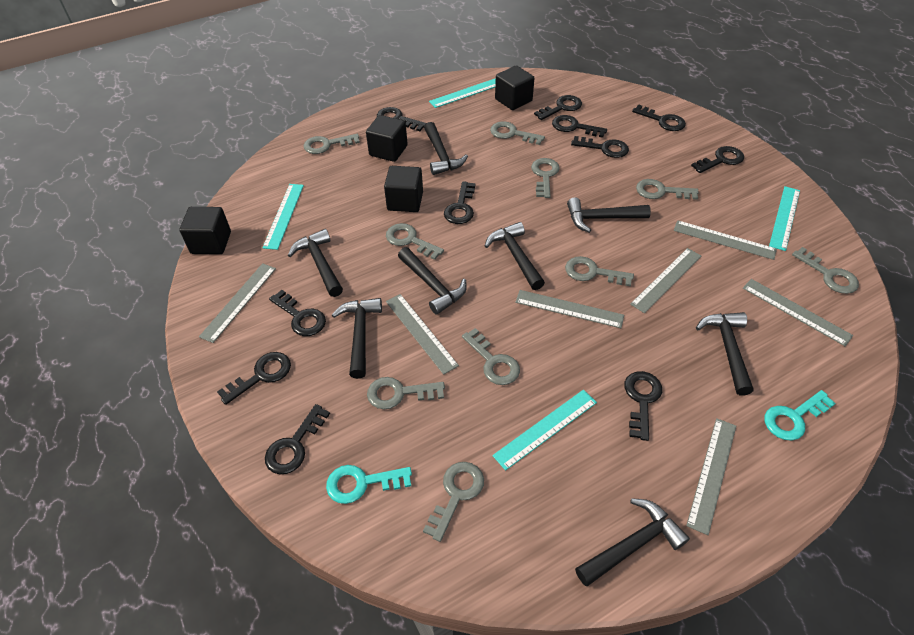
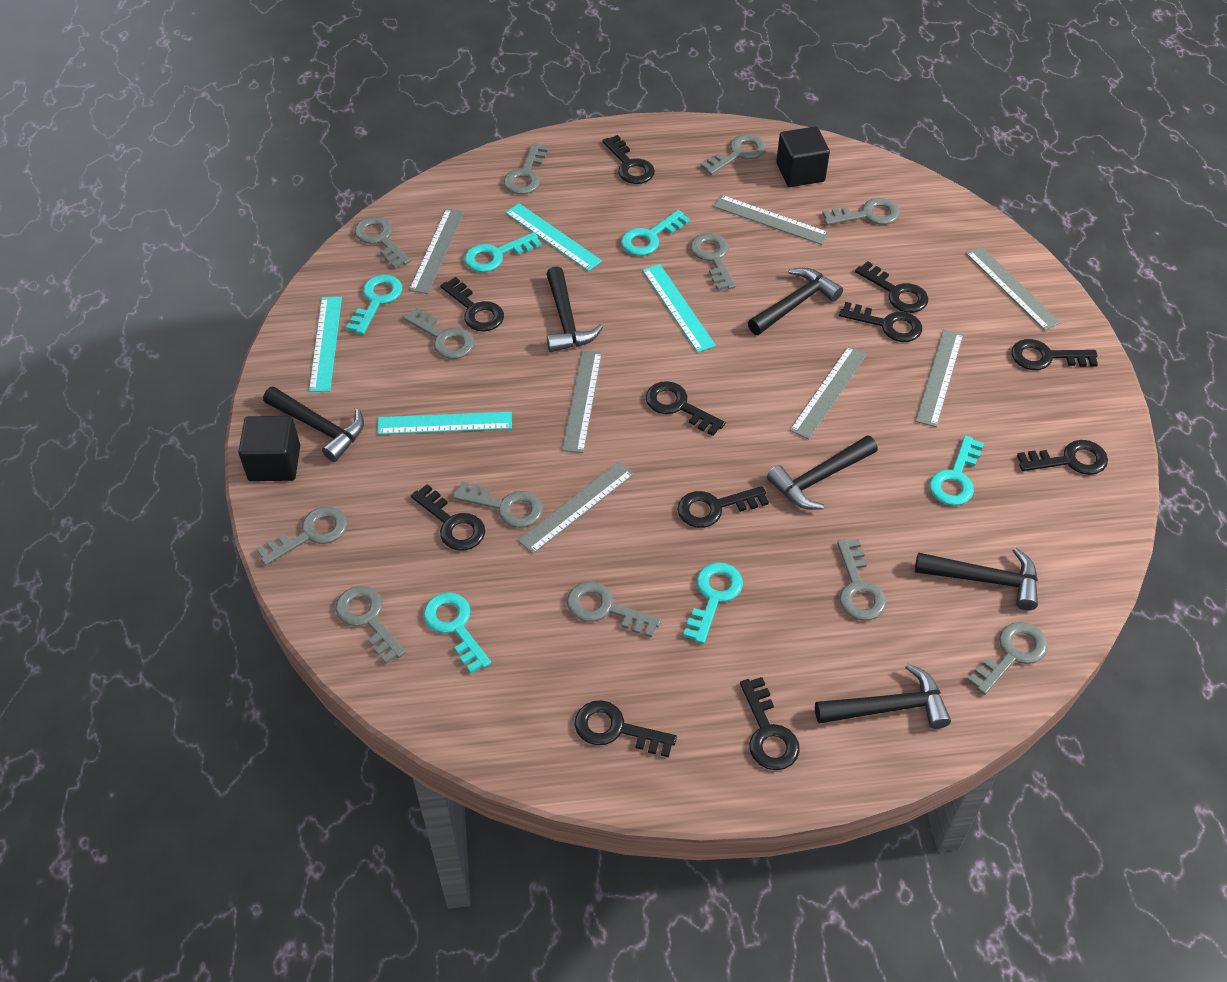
black cube: [179,207,231,254] [366,115,408,162] [384,166,423,212] [495,65,534,110] = 4 -> [238,416,300,481] [776,127,830,187] = 2
black hammer: [288,229,343,297] [332,298,382,379] [398,247,467,315] [424,122,468,175] [485,222,545,290] [567,197,651,233] [575,498,690,586] [696,312,754,395] = 8 -> [263,386,364,462] [547,266,603,352] [748,268,843,335] [767,435,878,510] [815,664,951,729] [915,548,1038,610] = 6
grey key: [304,134,360,154] [367,377,445,409] [386,223,444,260] [423,462,484,542] [462,328,520,385] [490,122,545,145] [531,158,560,198] [565,256,634,286] [636,179,699,200] [792,247,859,294] = 10 -> [256,507,347,566] [335,586,406,664] [355,216,411,269] [403,307,475,359] [453,481,543,528] [504,143,549,194] [567,582,661,638] [691,233,736,291] [700,134,766,175] [822,198,900,225] [837,539,886,620] [967,622,1048,695] = 12
turquoise key: [326,465,412,504] [764,390,836,441] = 2 -> [346,275,402,335] [423,593,491,673] [464,232,542,272] [621,210,690,256] [683,562,743,644] [929,436,984,506] = 6

